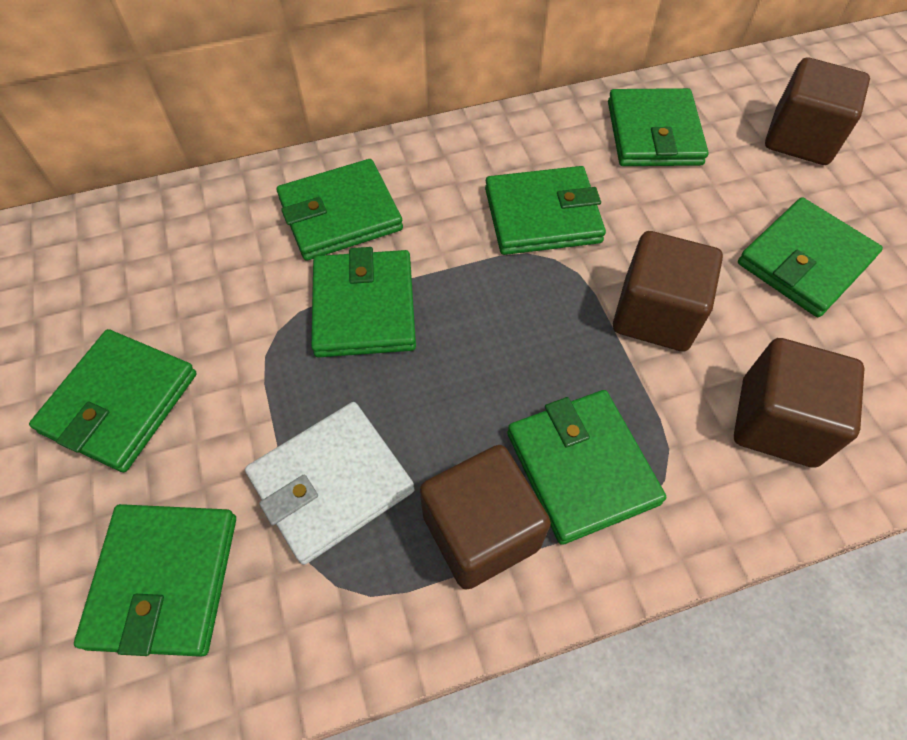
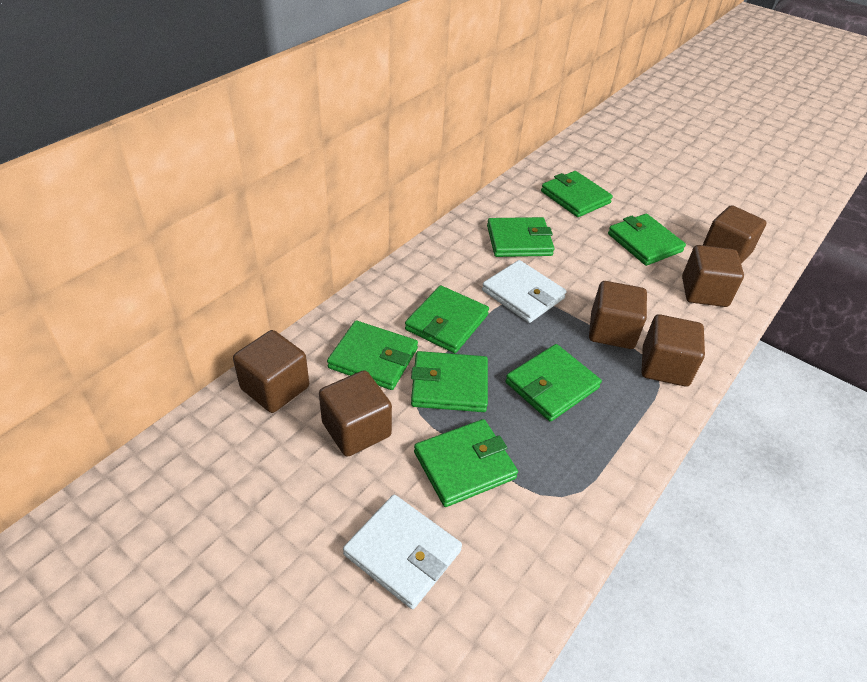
brown cube: [419,445,551,590] [613,231,723,351] [734,338,865,468] [765,58,870,165] = 4 -> [233,330,309,413] [319,370,392,457] [589,281,647,349] [641,314,705,387] [682,245,744,307] [703,205,767,264] = 6
white wallet: [245,402,415,565] = 1 -> [343,494,462,609] [482,260,567,323] = 2

